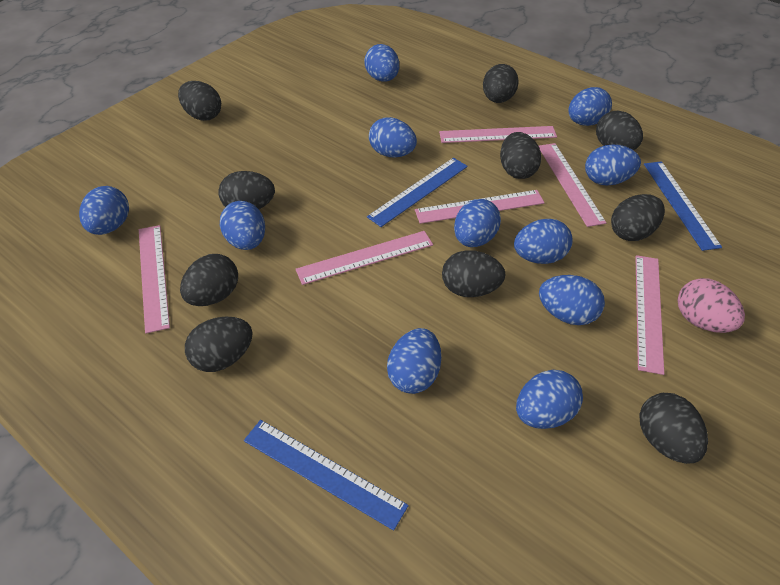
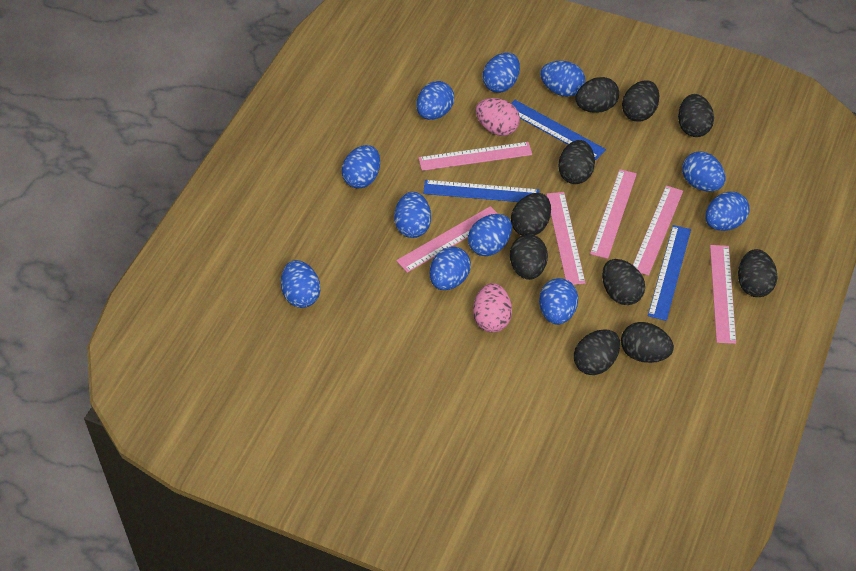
pink egg: [677,278,745,333] = 1 -> [473,283,512,332] [476,98,520,136] = 2

